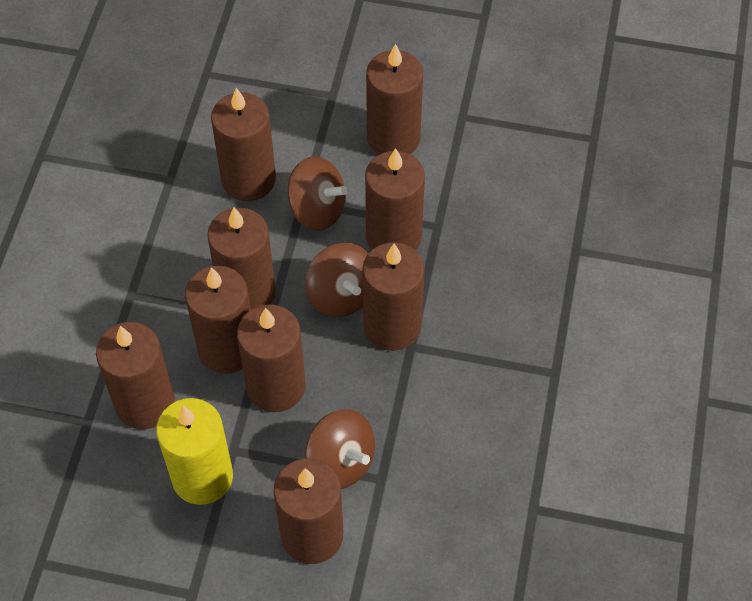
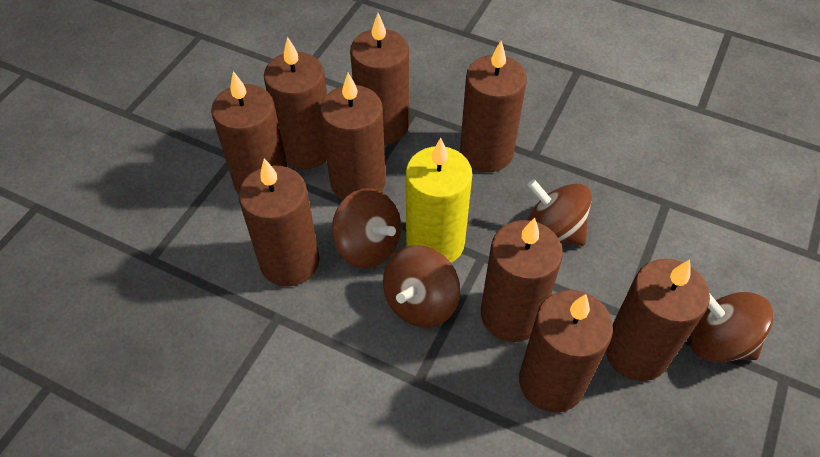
brown spinning top: [287,156,348,231] [305,243,369,317] [305,409,375,489] = 3 -> [332,188,401,268] [383,245,460,327] [527,179,592,246] [690,292,773,362] = 4

